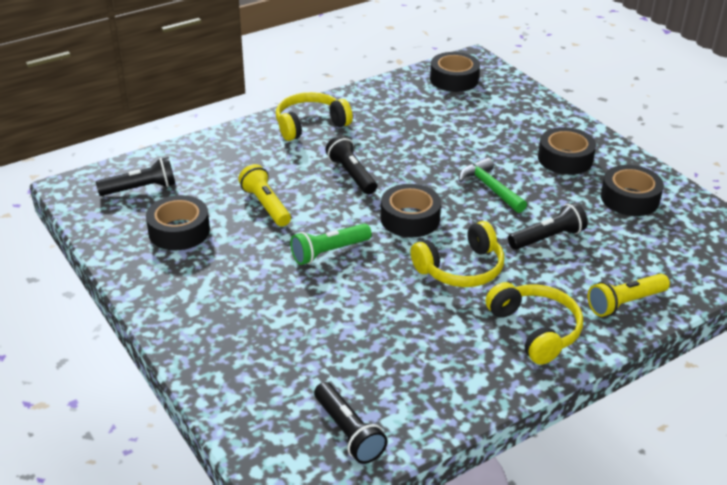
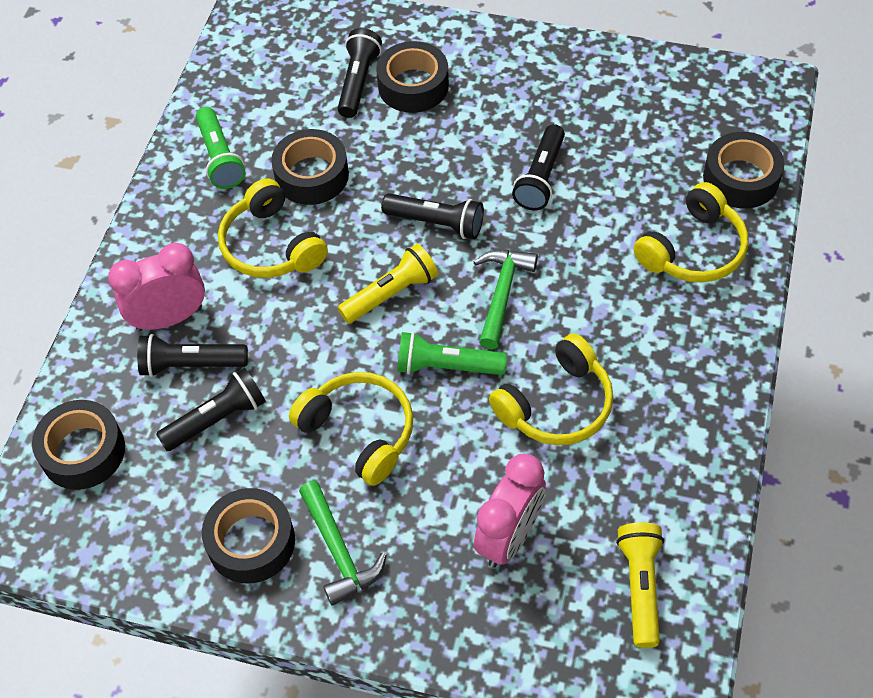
black flashlight: [96,157,175,196] [314,382,388,464] [325,135,377,194] [508,202,588,250] = 4 -> [137,334,248,377] [156,368,266,451] [338,28,382,118] [381,193,484,239] [512,124,565,210] = 5
green flashlight: [290,224,372,265] = 1 -> [196,107,246,189] [397,332,507,375] = 2
green hammer: [459,158,527,213] = 1 -> [299,481,387,606] [473,250,538,349] = 2
pink clock: none = 0 -> [108,243,205,331] [474,454,546,568] = 2
yellow headphones: [276,92,353,141] [411,221,504,287] [485,282,583,365] = 3 -> [218,178,328,278] [289,372,413,486] [489,333,613,445] [633,182,748,282] = 4

